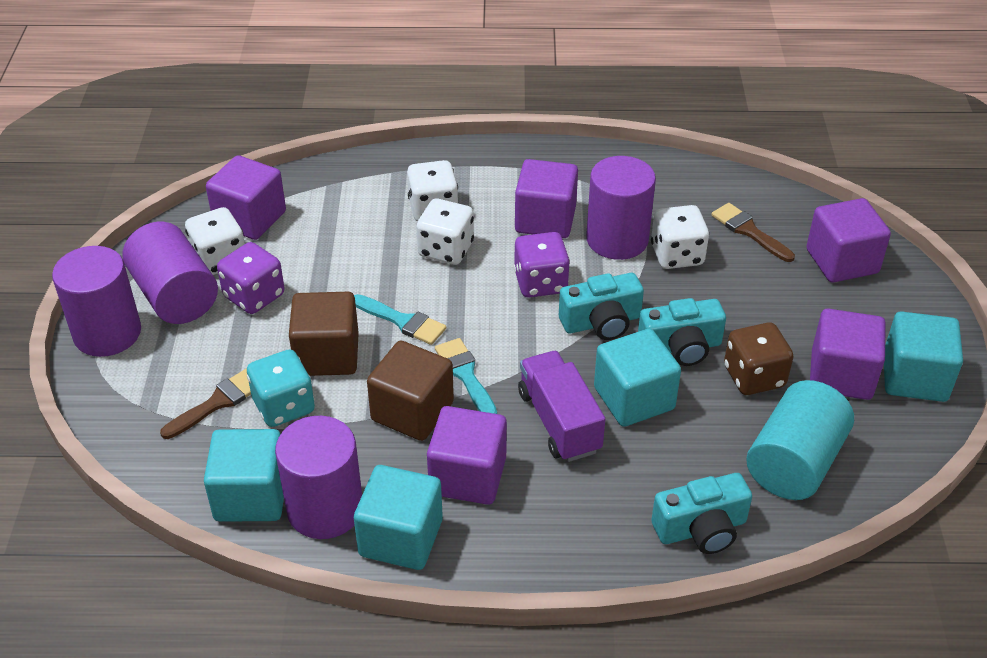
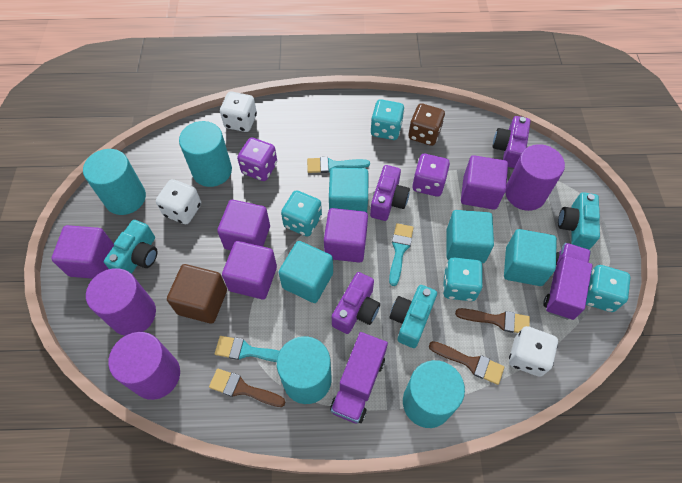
brown brush: [160,369,251,439] [711,203,795,262] = 2 -> [209,369,286,407] [429,341,504,385] [455,308,530,333] = 3
brown cube: [289,292,359,376] [367,341,454,441] = 2 -> [167,264,227,324] = 1
purple camera: none = 0 -> [332,272,380,334] [370,165,410,221] [492,116,531,168] = 3
purple cylinder: [52,246,141,357] [123,222,218,324] [275,416,362,539] [586,156,656,260] = 4 -> [86,268,156,336] [108,332,180,400] [505,144,565,211] = 3
purple truck: [518,351,605,462] = 1 -> [330,332,388,424] [543,243,593,320] = 2
turquoise brush: [354,294,446,345] [435,338,497,414] = 2 -> [215,336,280,362] [307,157,370,173] [389,223,414,286] = 3
turquoise cylinder: [746,380,854,500] = 1 -> [83,149,146,215] [179,121,232,187] [277,336,332,404] [403,360,465,428] = 4
turquoise dice: [247,349,315,427] = 1 -> [281,190,322,237] [371,99,404,140] [443,258,483,301] [586,265,631,312] = 4
white dice: [185,207,245,275] [407,160,458,222] [416,199,474,265] [651,205,709,269] = 4 -> [156,179,201,224] [220,91,257,132] [509,326,558,377] = 3

